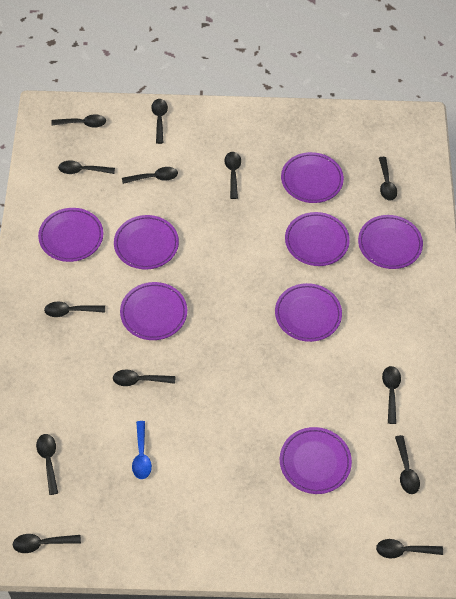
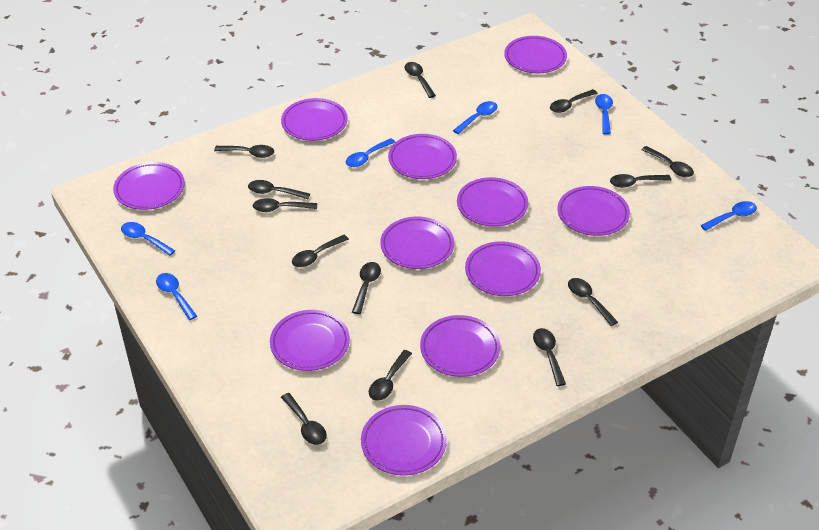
blue spoon: [132,421,152,479] = 1 -> [121,222,175,256] [156,273,197,320] [346,138,395,167] [453,101,497,134] [595,94,613,135] [701,201,757,231] = 6
purple plate: [38,208,103,262] [114,215,179,269] [120,282,187,340] [275,283,342,342] [280,427,352,494] [281,152,344,203] [285,212,350,266] [358,215,423,269] = 8 -> [113,162,185,210] [270,310,350,371] [281,98,348,141] [361,405,447,476] [380,217,454,269] [388,134,457,179] [420,315,500,377] [457,177,528,227] [465,241,541,296] [504,36,567,73] [557,186,630,236] = 11

